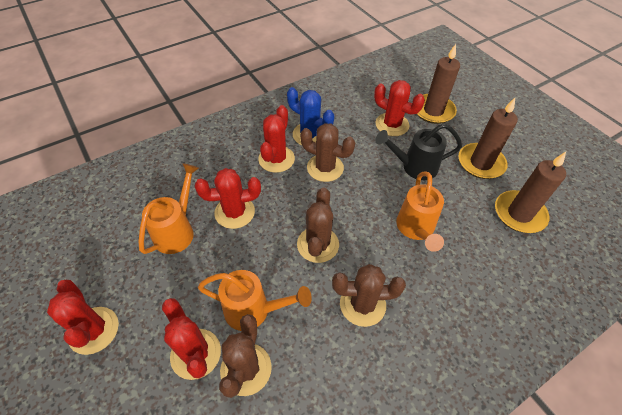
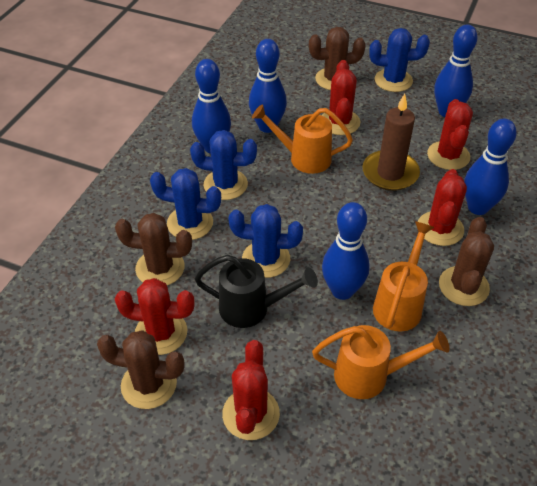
blue bowling pin: none = 0 -> [192,59,231,153] [249,39,287,133] [322,202,370,300] [434,24,478,117] [464,119,517,215] = 5
blue cactus: [287,87,334,145] = 1 -> [150,168,221,240] [190,130,257,200] [229,204,303,278] [369,28,430,92] = 4
brown candle: [417,44,460,124] [458,98,518,179] [495,152,566,233] = 3 -> [362,94,420,191] = 1

